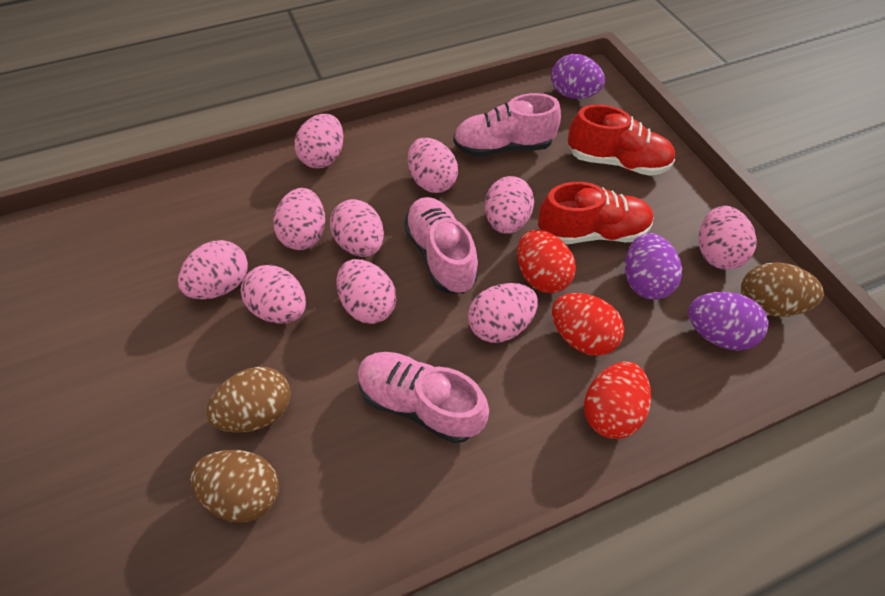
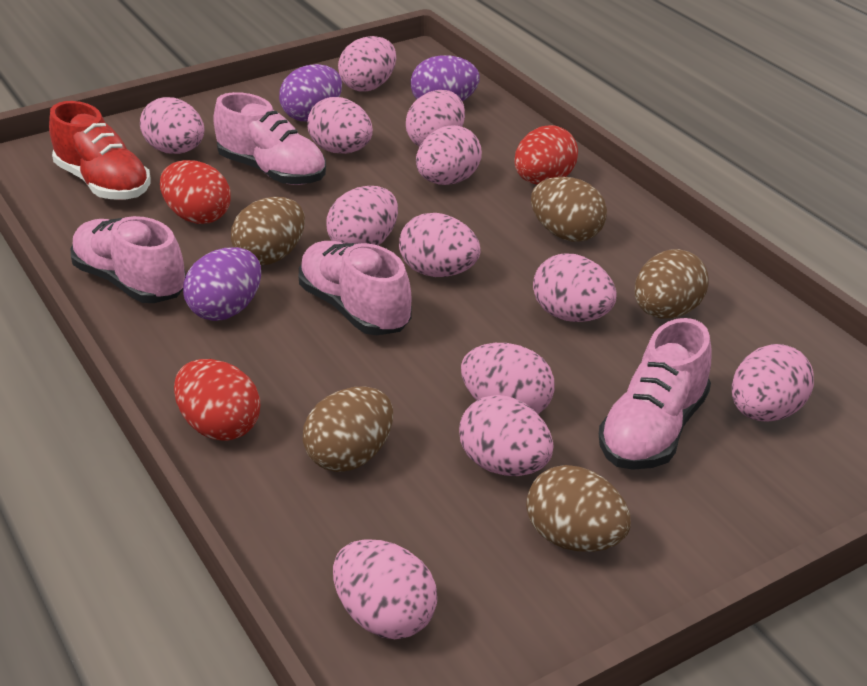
brown egg: [190,450,279,523] [206,367,291,433] [741,262,824,317] = 3 -> [231,197,305,265] [303,386,393,472] [526,465,631,552] [531,177,607,242] [635,249,709,318] = 5
pink egg: [178,240,248,299] [241,265,306,324] [274,188,325,250] [295,114,343,168] [330,199,384,257] [337,259,397,324] [408,138,458,193] [468,283,538,343] [485,176,534,234] [698,206,757,270] = 10 -> [140,97,204,154] [307,97,373,154] [326,186,398,245] [333,539,437,639] [338,36,396,92] [399,213,481,277] [406,90,465,147] [416,125,482,185] [459,395,553,476] [461,343,555,414] [533,253,616,322] [732,344,814,422] = 12
pink shoe: [358,352,489,444] [404,197,479,293] [453,93,561,157] = 3 -> [71,216,186,303] [213,92,326,185] [299,241,412,335] [599,318,712,470] = 4
red shoe: [538,182,653,244] [568,104,675,176] = 2 -> [49,101,150,200] = 1

